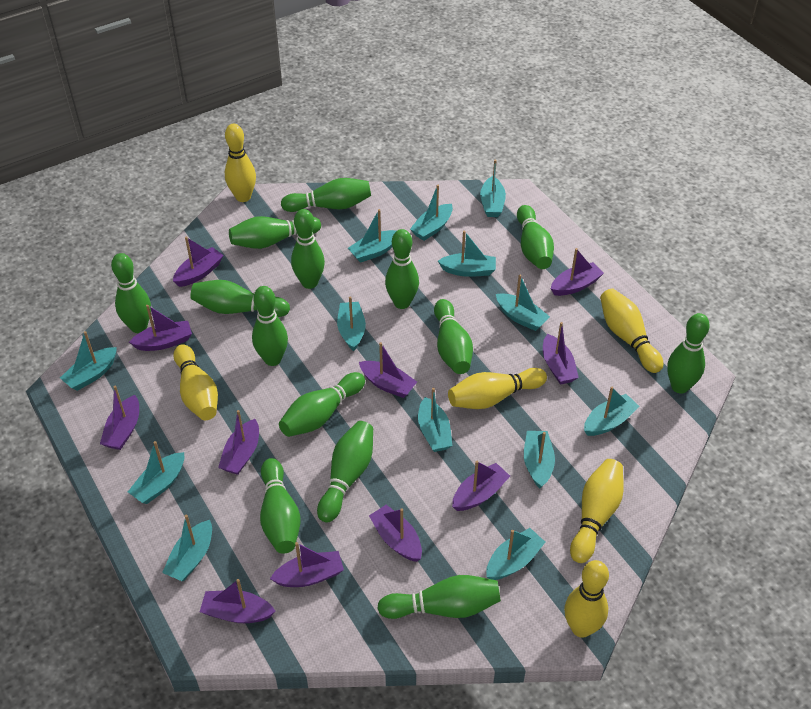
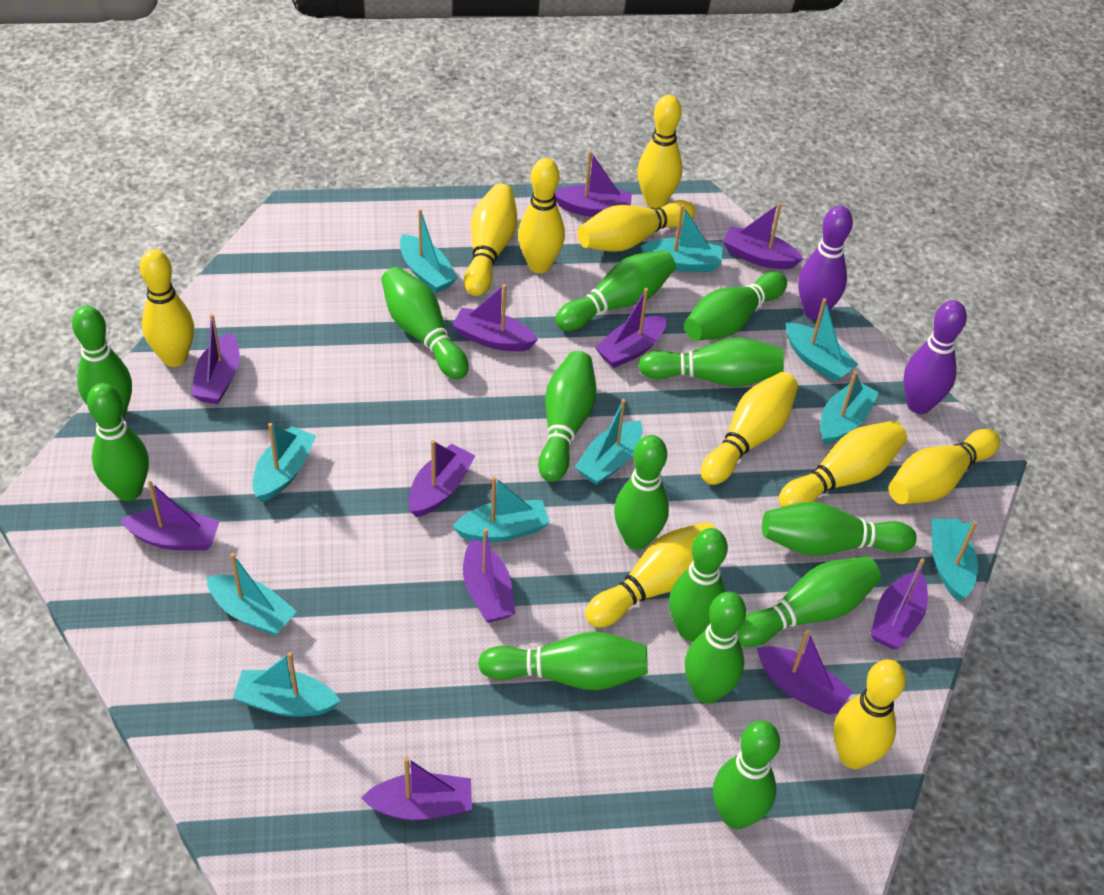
purple bowling pin: none = 0 -> [798,206,853,320] [904,300,967,414] = 2
turquoise boat: [60,331,117,391] [128,441,184,504] [162,515,212,581] [337,296,366,351] [348,209,396,263] [410,185,453,241] [418,388,452,452] [438,231,496,277] [480,160,506,217] [486,528,545,580] [496,275,550,331] [524,431,555,488] [584,387,640,436] = 13 -> [206,553,297,636] [233,652,340,717] [252,423,316,502] [400,209,458,293] [453,476,549,542] [575,399,643,485] [641,205,722,272] [786,298,859,382] [820,371,879,445] [932,519,978,601] = 10
yellow bowling pin: [173,344,218,420] [225,124,256,202] [448,368,547,409] [564,560,609,638] [570,459,624,563] [600,289,663,373] = 6 -> [140,249,194,367] [464,184,517,296] [518,158,565,273] [577,200,695,252] [585,522,716,628] [637,95,682,209] [701,372,798,485] [779,421,907,507] [833,659,906,769] [889,429,1000,504] = 10

